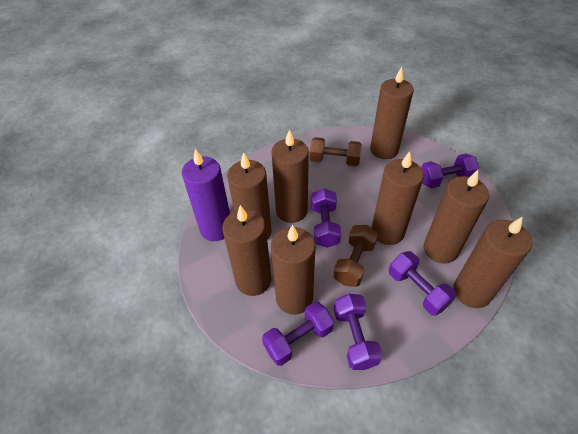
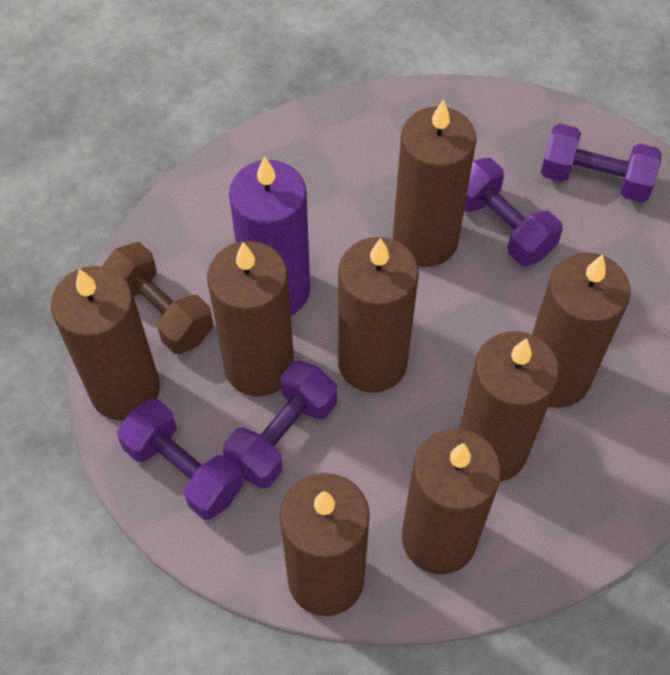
brown dumbbell: [309,137,362,166] [333,225,378,287] = 2 -> [102,242,214,354] = 1
purple dumbbell: [262,301,334,366] [311,188,341,248] [334,294,383,370] [389,251,456,316] [421,154,479,188] = 5 -> [117,399,243,520] [223,361,337,488] [464,158,563,266] [541,124,662,203] = 4

